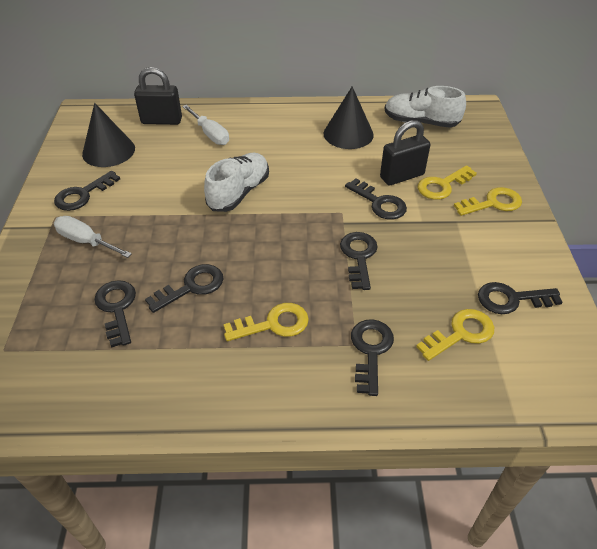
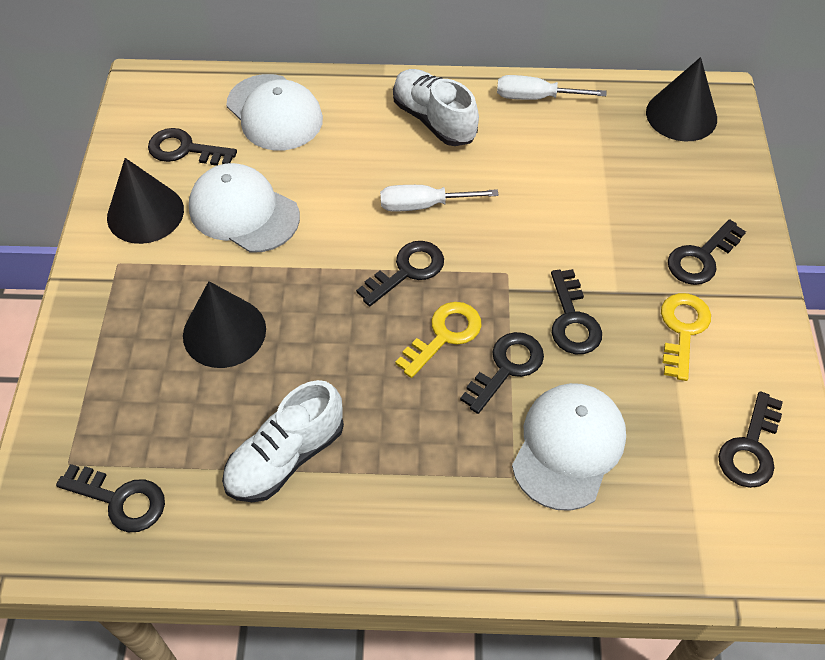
black cone: [82,103,135,167] [323,87,374,149] = 2 -> [107,158,184,244] [183,281,266,368] [646,57,717,141] = 3
black padlock: [134,67,182,125] [380,120,430,185] = 2 -> none = 0
white cap: none = 0 -> [189,163,300,253] [226,74,323,150] [512,383,626,511] = 3
yellow key: [223,303,309,341] [416,309,494,361] [418,165,477,200] [454,187,522,216] = 4 -> [395,302,482,378] [661,293,711,381] = 2

